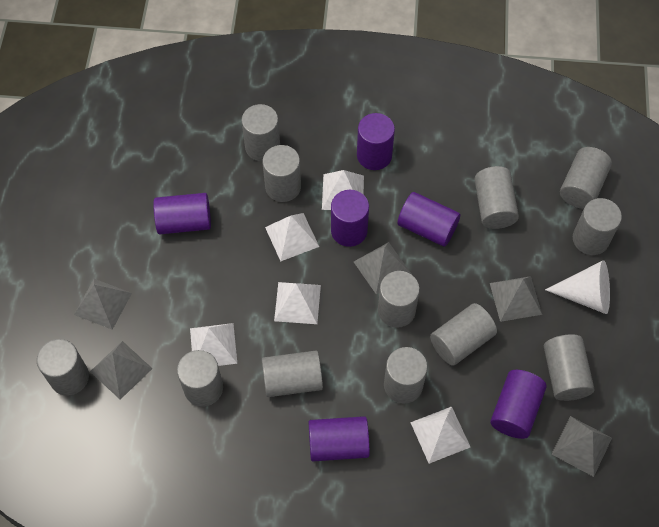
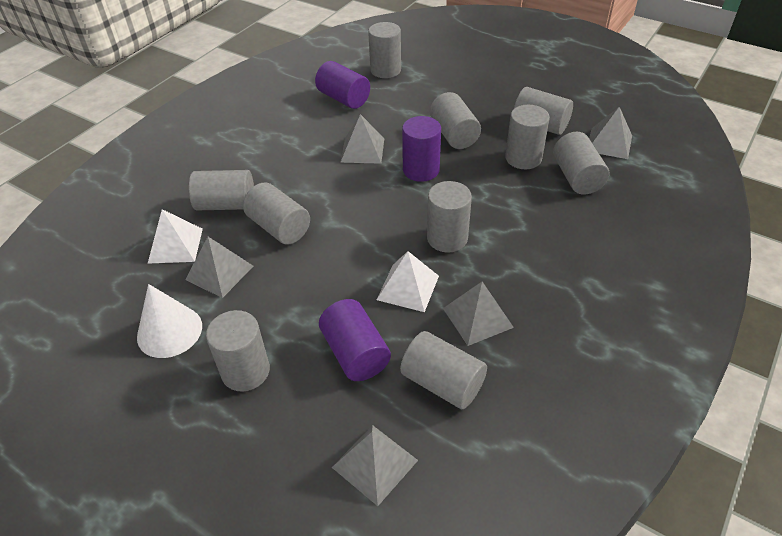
grey cylinder: [37,339,89,396] [177,350,223,407] [241,104,280,161] [262,351,323,397] [263,145,301,202] [378,271,420,328] [384,347,428,404] [430,303,497,366] [474,166,519,229] [544,334,594,401] [560,147,612,209] [573,198,622,255] = 12 -> [189,170,254,210] [206,310,270,392] [243,182,310,245] [368,22,401,78] [400,331,487,409] [427,181,472,253] [430,92,481,149] [505,105,550,169] [514,87,573,135] [553,132,609,195] = 10
purple cylinder: [153,193,211,234] [308,416,370,461] [331,190,369,247] [357,113,395,170] [398,192,460,247] [490,370,547,439] = 6 -> [315,61,370,109] [319,299,391,381] [402,116,441,182] = 3
white pyramid: [190,323,238,366] [265,213,319,261] [274,282,321,324] [322,170,364,210] [410,407,470,464] = 5 -> [148,209,203,264] [377,251,439,312] = 2

